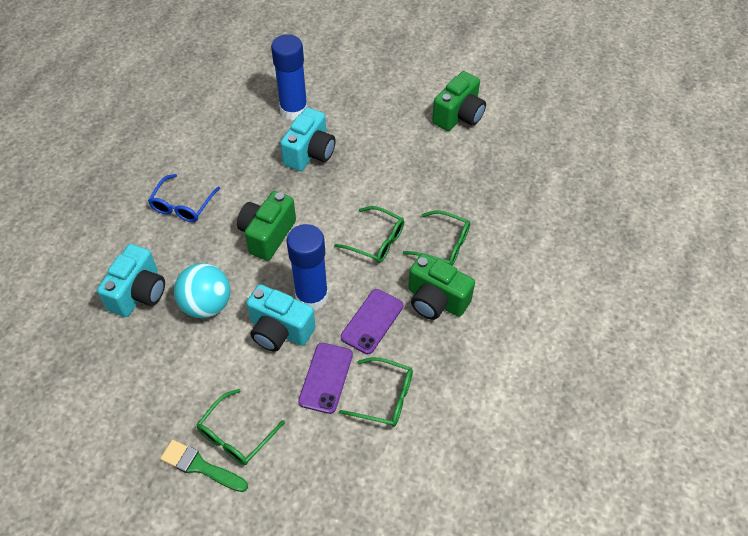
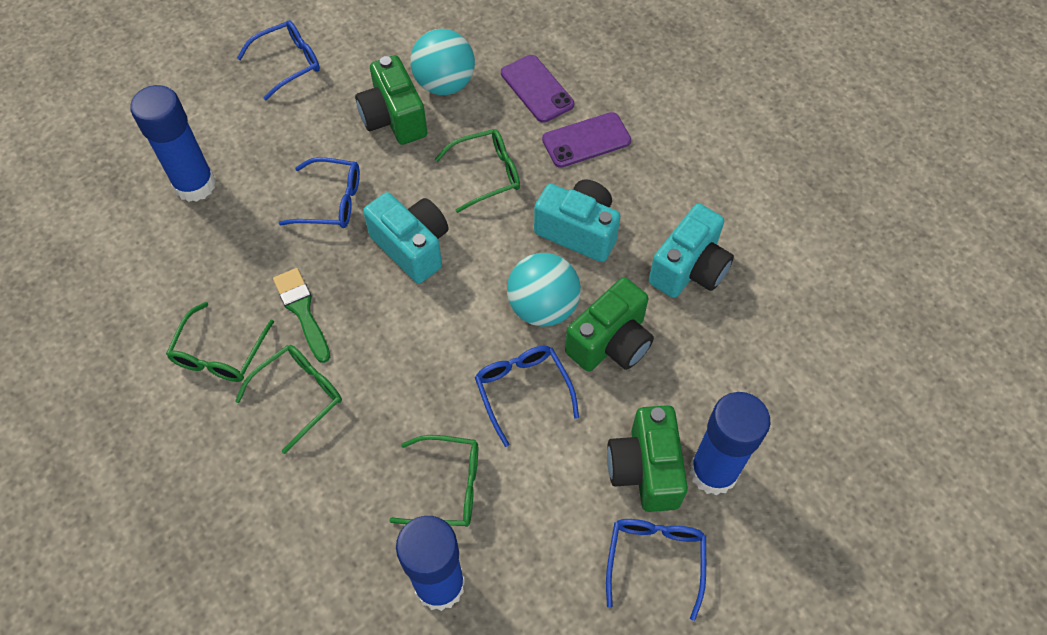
blue glasses: [148,174,220,222] = 1 -> [237,20,320,101] [279,157,360,228] [475,345,579,447] [606,519,706,621] = 4
blue glue stick: [271,34,307,121] [286,224,328,310] = 2 -> [130,85,216,202] [396,516,465,611] [690,392,770,495] = 3
turquoise ball: [174,263,230,318] = 1 -> [410,29,475,95] [507,253,581,327] = 2

